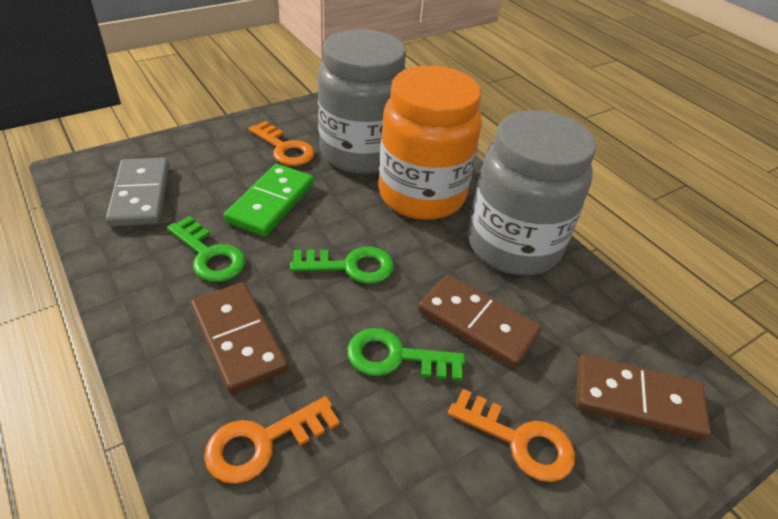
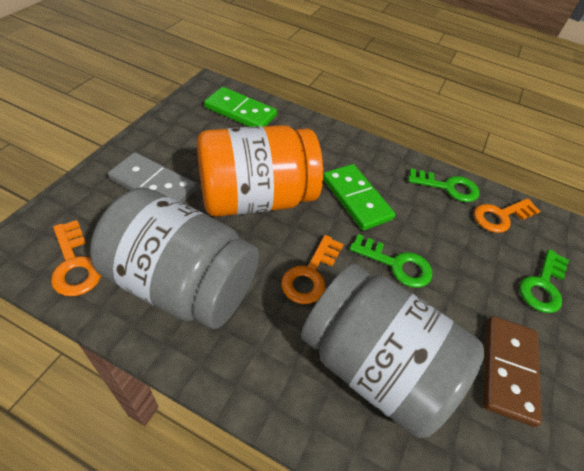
brown domino: [190,282,288,394] [418,274,542,368] [576,354,711,440] = 3 -> [483,316,542,427] = 1
green domino: [224,164,314,237] = 1 -> [204,87,277,127] [323,164,395,230] = 2

